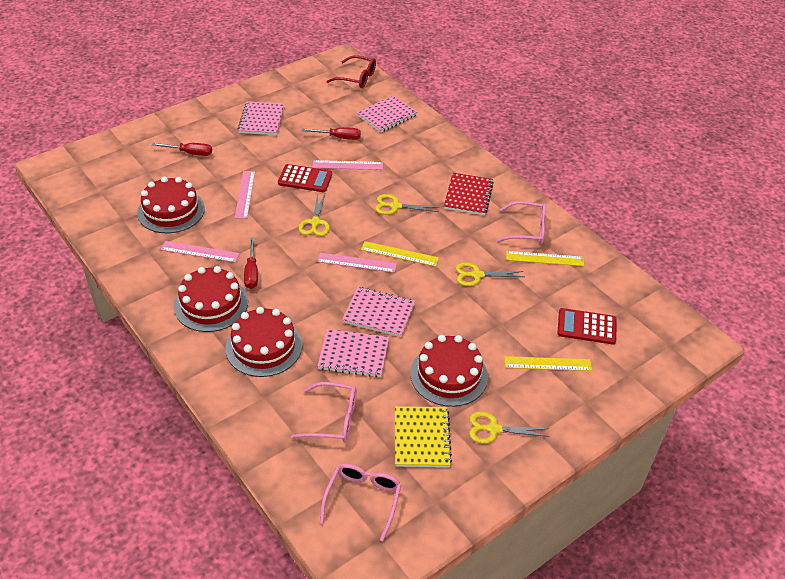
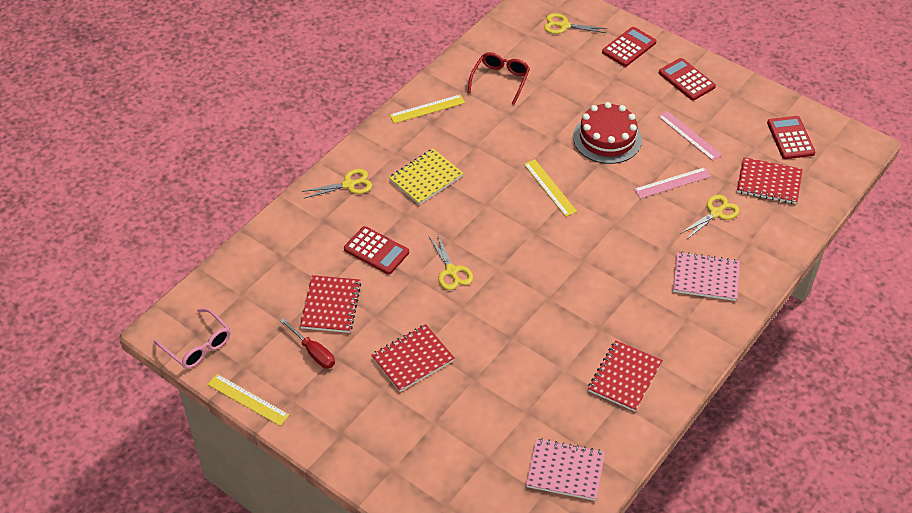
pink glasses: [291,382,357,442] [320,464,402,541] [497,201,546,244] = 3 -> [154,308,230,369] = 1
pink notebook: [238,101,284,135] [317,329,389,378] [342,287,415,337] [357,95,418,132] = 4 -> [526,438,605,501] [673,251,740,301] = 2
pink ruler: [161,241,240,263] [235,171,255,219] [312,160,383,170] [317,253,397,273] = 4 -> [634,167,711,199] [658,111,722,161] = 2
red cake: [137,176,205,233] [174,266,248,332] [225,307,302,377] [410,335,488,407] = 4 -> [573,102,642,164] = 1
red calculator: [278,164,332,192] [557,308,616,345] = 2 -> [344,226,409,275] [602,27,656,67] [659,58,716,100] [767,116,815,159] = 4
red notebook: [444,173,494,215] = 1 -> [300,275,361,333] [371,324,455,392] [588,340,663,412] [737,157,803,204] = 4
red screwdriver: [152,143,212,156] [244,237,258,289] [302,127,361,140] = 3 -> [280,318,335,368] = 1

